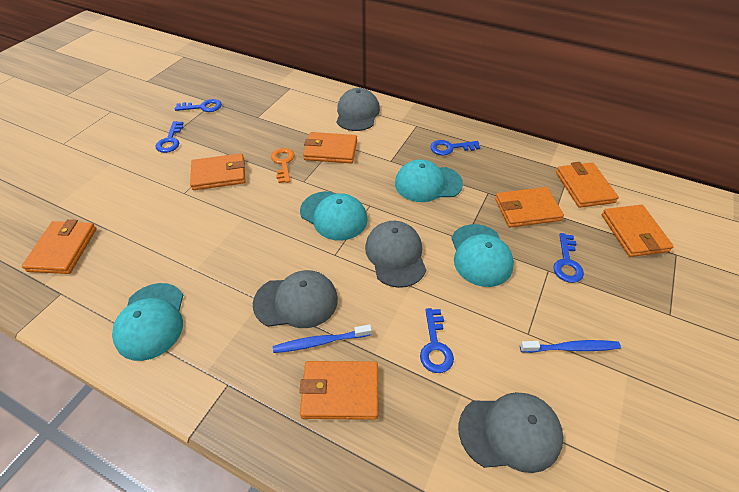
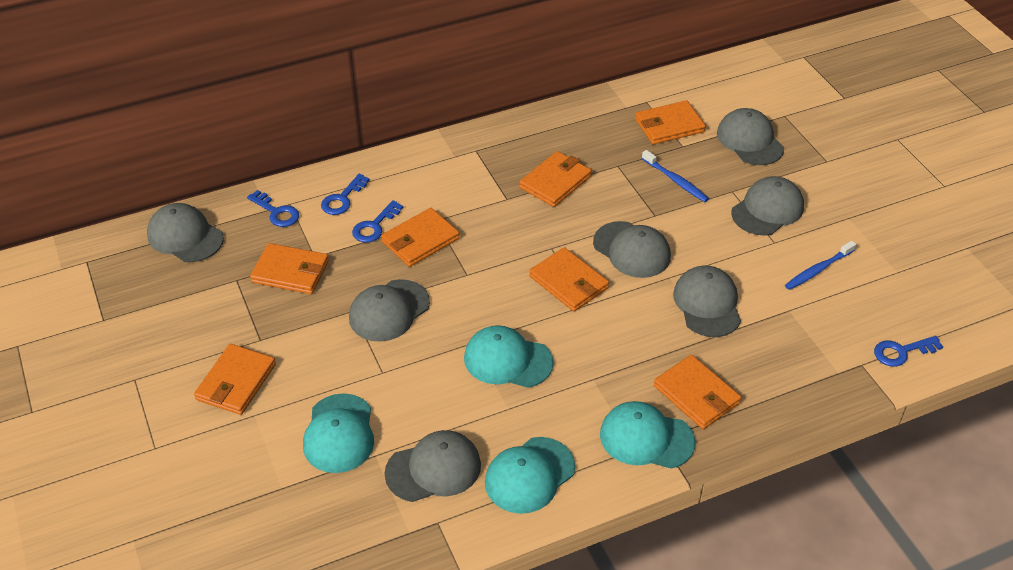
blue key: [155,121,184,153] [175,99,222,112] [420,308,454,373] [430,140,480,156] [553,233,584,283] = 5 -> [247,190,299,227] [321,174,370,215] [352,200,403,243] [874,336,943,367] = 4
grey cap: [253,270,338,328] [337,88,380,131] [365,221,426,288] [458,392,563,473] = 4 -> [147,203,224,262] [349,279,430,342] [384,430,481,502] [593,221,671,278] [673,266,741,337] [717,108,784,165] [731,176,804,236] = 7
orange key: [271,148,295,183] = 1 -> none = 0

